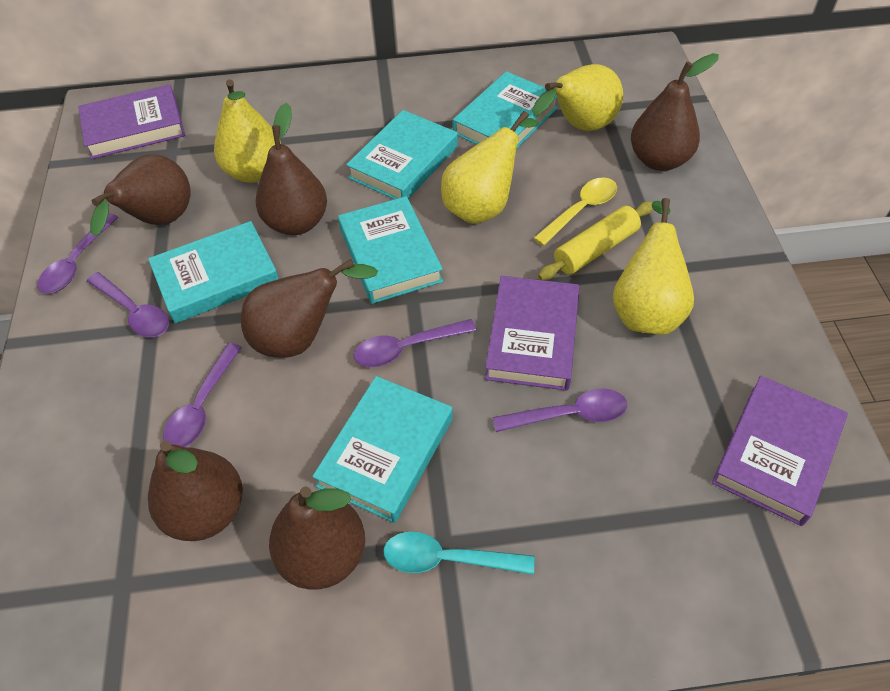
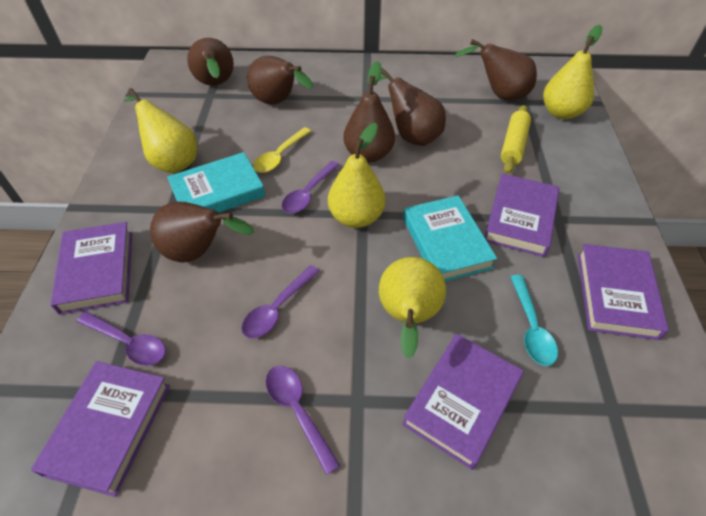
purple book: [78,84,185,159] [485,276,580,391] [712,375,848,526] = 3 -> [31,361,170,497] [51,222,132,315] [402,334,524,470] [485,173,559,257] [577,244,669,340] = 5
purple spoon: [37,213,118,294] [87,272,169,337] [163,343,242,447] [354,319,476,367] [493,389,627,432] = 5 -> [76,311,166,366] [241,265,320,338] [266,366,340,475] [282,161,340,213] = 4
turquoise book: [148,221,279,323] [312,376,453,523] [338,196,443,304] [346,110,458,199] [453,71,558,149] = 5 -> [167,152,265,213] [403,196,497,282] = 2

